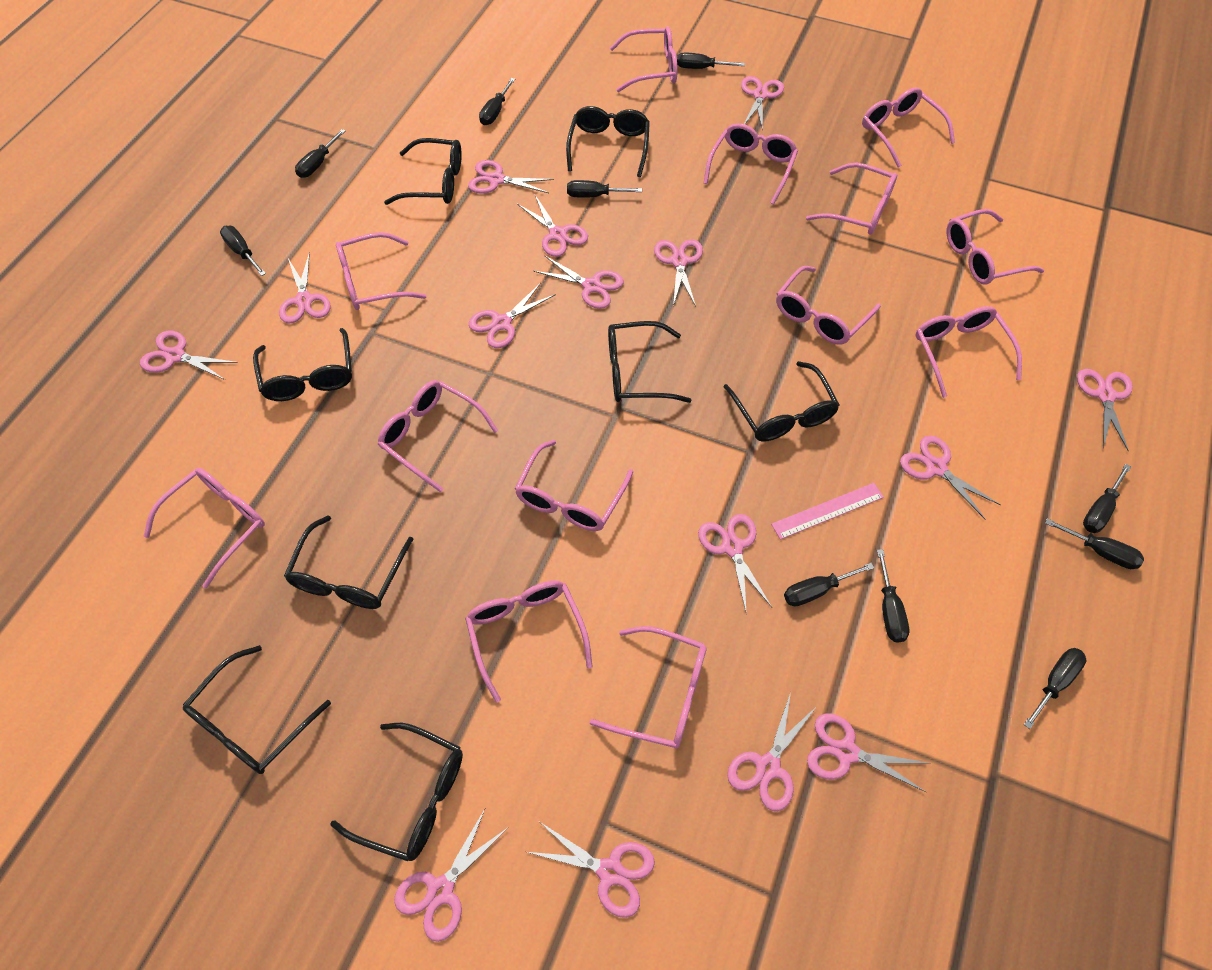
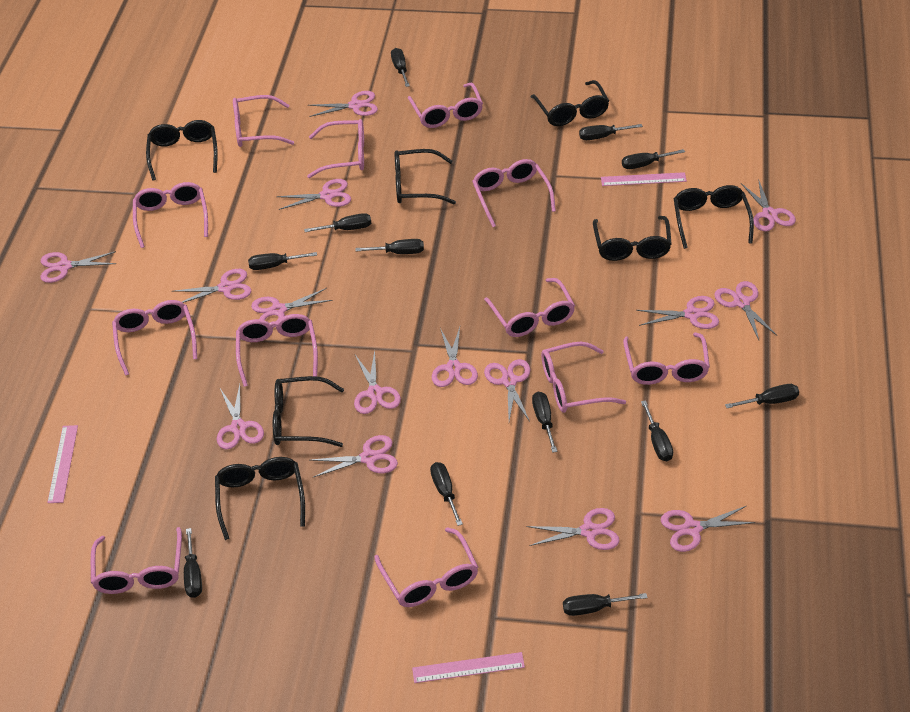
black glasses: [183,645,331,774] [253,328,352,401] [284,516,413,609] [330,723,463,862] [384,138,462,205] [566,106,650,177] [608,321,691,403] [724,361,840,442] = 8 -> [146,120,218,181] [215,457,305,540] [273,376,344,447] [394,149,456,204] [531,80,609,126] [593,216,672,261] [674,185,754,249] = 7
black screwdriver: [220,226,266,276] [295,129,346,178] [479,78,515,125] [567,180,642,198] [677,53,745,69] [784,563,874,606] [877,549,909,643] [1024,648,1086,729] [1045,518,1144,569] [1083,464,1131,533] = 10 -> [184,528,202,598] [248,252,317,270] [304,213,371,232] [355,239,424,254] [391,48,410,87] [430,462,463,526] [532,392,557,453] [563,593,648,616] [579,124,643,140] [622,149,685,169] [641,400,673,461] [725,384,799,408] = 12
pink glasses: [143,468,265,588] [336,232,426,310] [378,380,498,492] [465,581,593,703] [515,440,633,531] [590,626,706,749] [610,26,678,92] [704,123,798,204] [776,266,881,345] [806,163,897,235] [862,87,955,167] [915,306,1022,398] [946,209,1044,285] = 13 -> [91,527,182,594] [112,300,197,376] [133,182,208,248] [233,95,294,147] [236,314,318,387] [307,119,364,178] [374,527,478,607] [408,82,483,128] [472,159,556,227] [484,278,575,337] [541,342,626,413] [623,332,710,385] = 12
pink ruler: [771,483,884,540] = 1 -> [47,425,78,503] [412,652,525,683] [601,172,687,186] = 3

